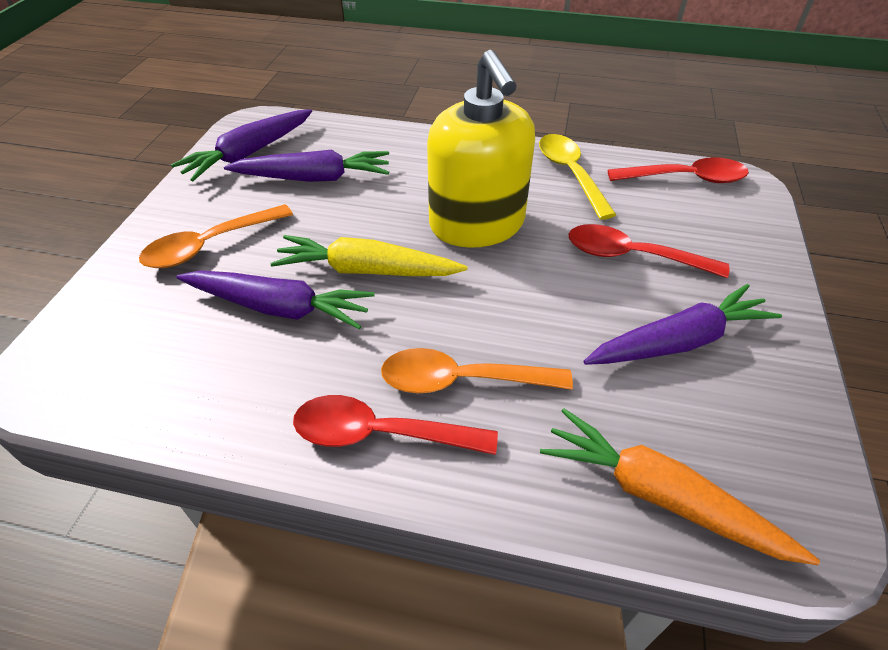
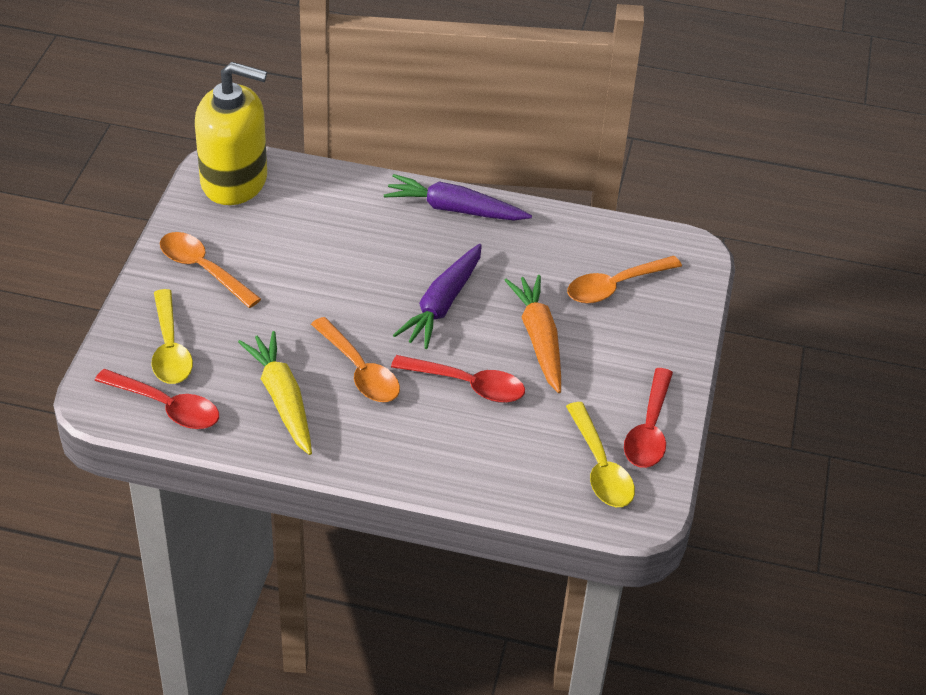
orange spoon: [139,204,293,268] [381,348,573,393] = 2 -> [160,232,261,308] [311,317,400,402] [567,256,682,304] = 3
purple carrot: [171,109,312,181] [177,270,375,329] [224,150,389,182] [583,284,782,365] = 4 -> [384,174,532,221] [393,244,482,349] = 2
yellow spoon: [539,134,616,220] = 1 -> [152,289,193,384] [566,402,635,507] = 2

